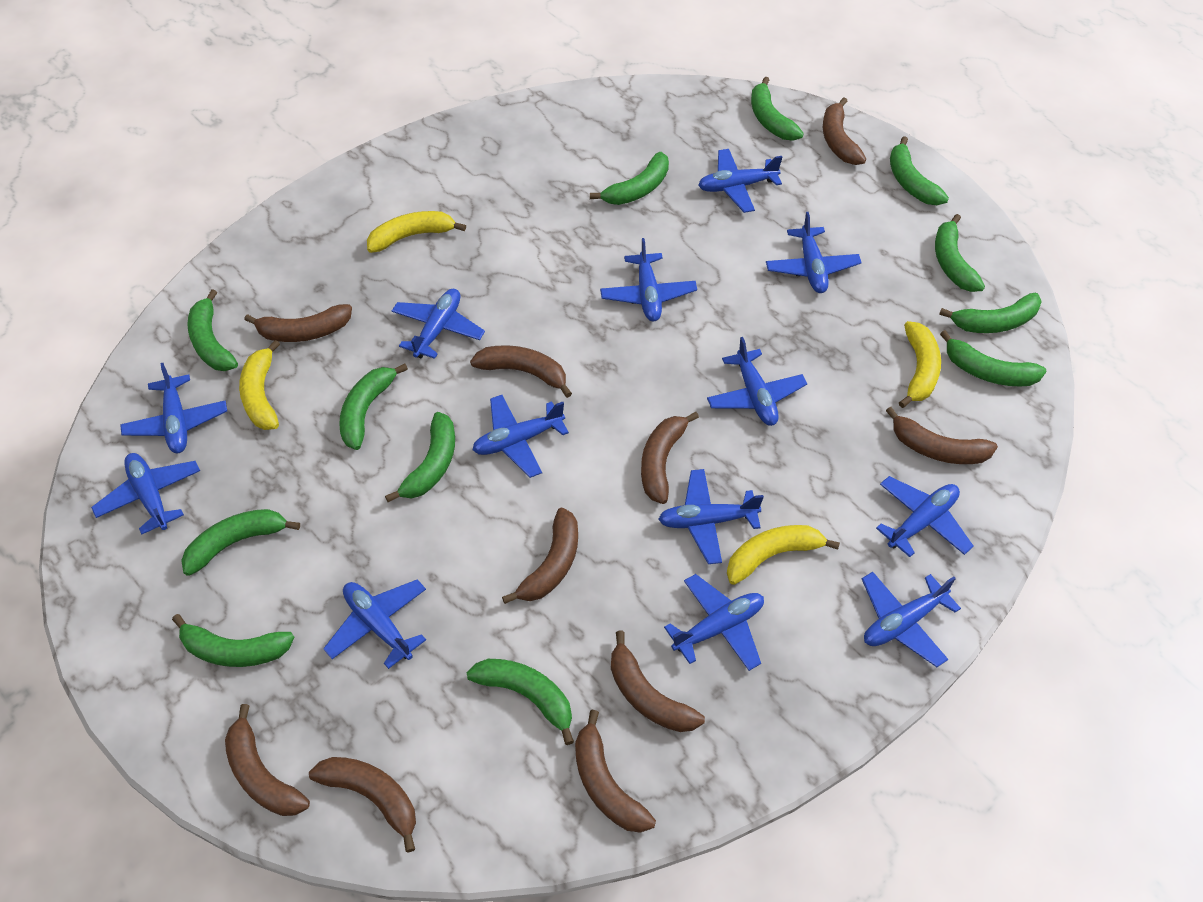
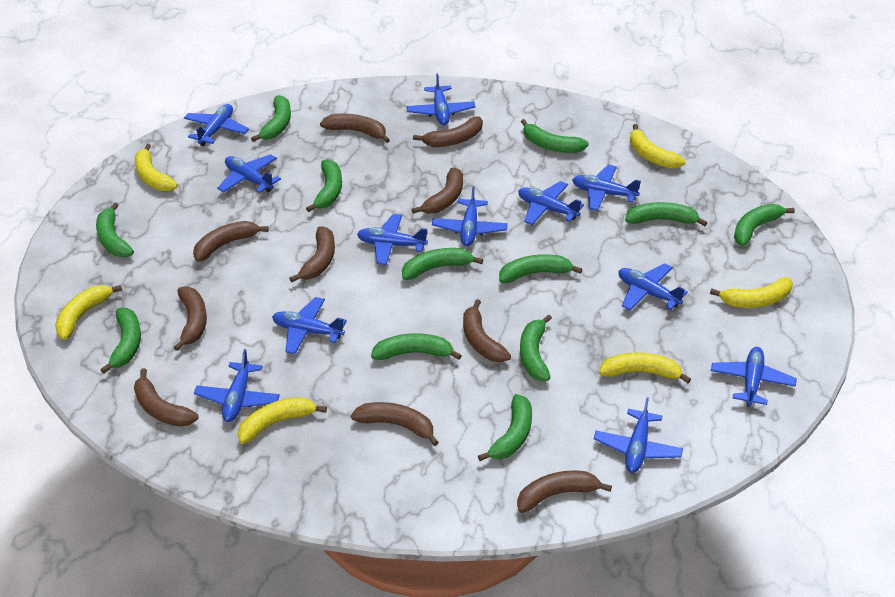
blue plane: [91,453,200,534] [120,363,227,453] [323,579,426,669] [392,289,485,359] [472,395,569,478] [600,238,697,321] [658,469,764,564] [664,574,764,671] [698,149,782,213] [707,337,807,426] [766,212,862,293] [862,572,961,667] [876,476,974,557] = 13 -> [184,104,249,146] [194,349,280,422] [217,154,281,193] [272,297,347,354] [357,214,428,265] [407,73,476,125] [432,186,508,246] [518,181,584,225] [572,165,641,211] [594,397,683,473] [618,263,688,310] [711,347,797,407] = 12
yellow banana: [239,340,280,430] [367,211,466,253] [727,525,840,585] [899,321,941,408] = 4 -> [55,285,122,340] [135,144,178,191] [238,397,327,444] [599,352,691,383] [630,124,686,169] [710,277,793,308] = 6

